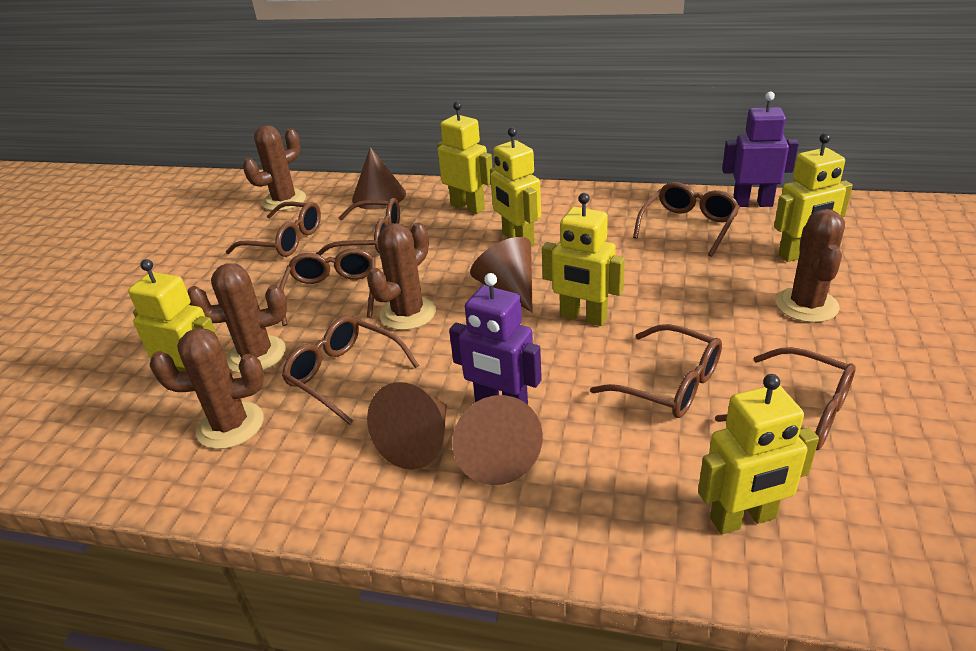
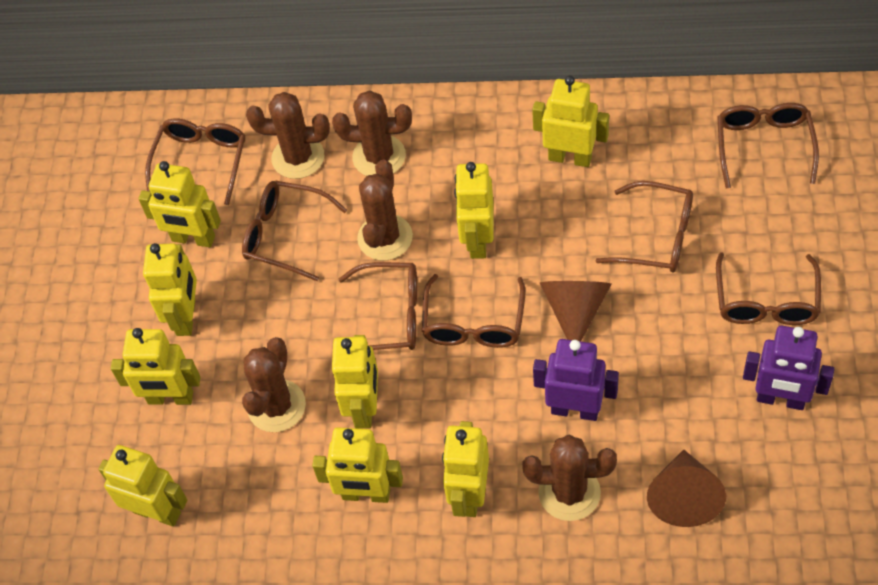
brown cone: [352,147,406,210] [367,382,447,470] [452,395,543,485] [470,237,533,312] = 4 -> [540,281,612,341] [647,450,726,527] = 2
yellow robot: [128,259,218,371] [437,101,493,214] [490,127,541,246] [542,193,625,326] [698,374,819,534] [774,133,853,262] = 6 -> [98,445,187,527] [111,328,200,405] [138,161,221,247] [143,243,197,336] [312,427,403,503] [332,335,378,429] [442,421,489,517] [454,162,494,259] [532,75,609,167] = 9

